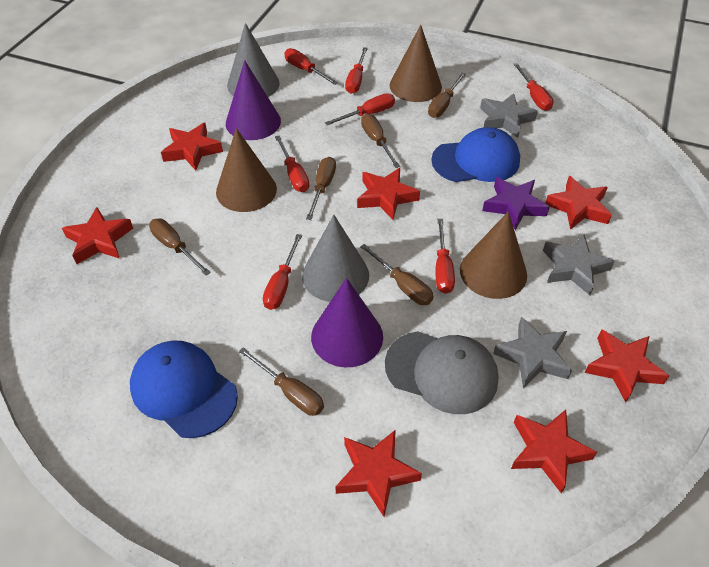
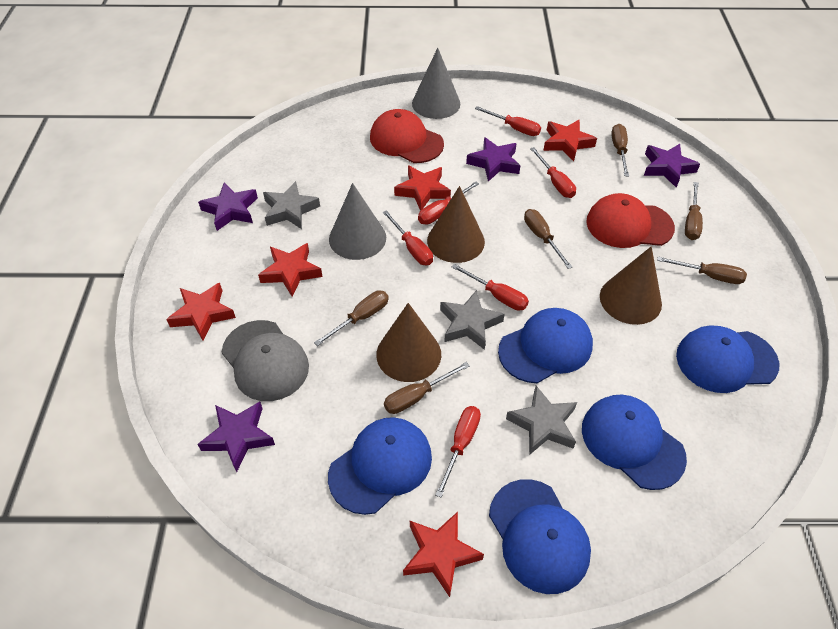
blue cap: [130,341,238,438] [431,127,520,182] = 2 -> [328,417,432,515] [489,479,591,594] [498,308,593,383] [582,394,687,490] [676,325,779,393] = 5
purple cone: [226,60,281,140] [311,278,383,367] = 2 -> none = 0
purple star: [482,177,550,230] = 1 -> [197,402,275,472] [198,183,258,231] [466,137,521,182] [644,144,700,188] = 4
red cap: none = 0 -> [370,109,444,163] [586,193,675,248] = 2
red screwdriver: [263,234,302,310] [275,135,309,192] [284,48,338,85] [325,93,395,125] [345,47,368,94] [436,219,455,294] [514,63,554,111] = 7 -> [383,210,433,265] [418,182,479,225] [435,406,481,498] [452,264,529,311] [475,106,541,136] [530,147,576,198] = 6
red star: [62,207,133,264] [161,123,223,170] [335,430,422,517] [357,168,420,220] [511,410,597,494] [545,176,612,230] [584,329,669,402] = 7 -> [166,283,236,341] [258,243,322,297] [394,165,451,211] [403,512,484,597] [543,119,597,161] = 5

